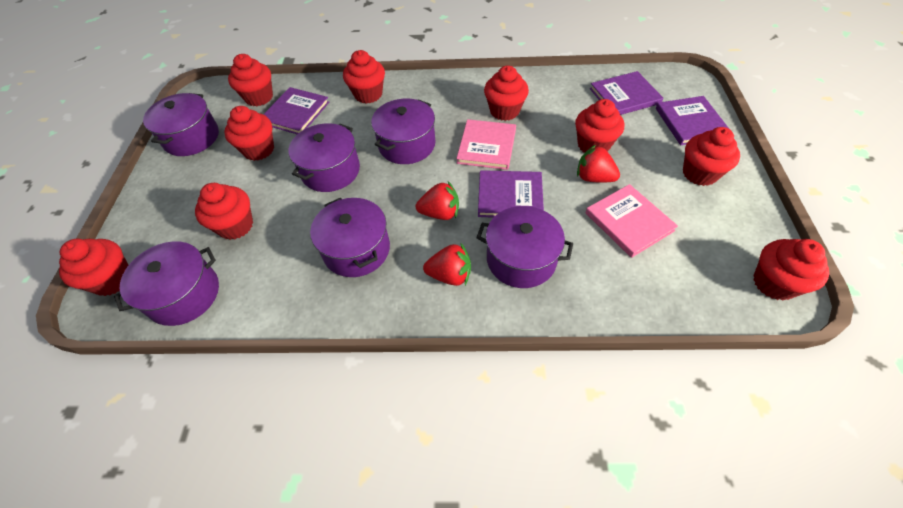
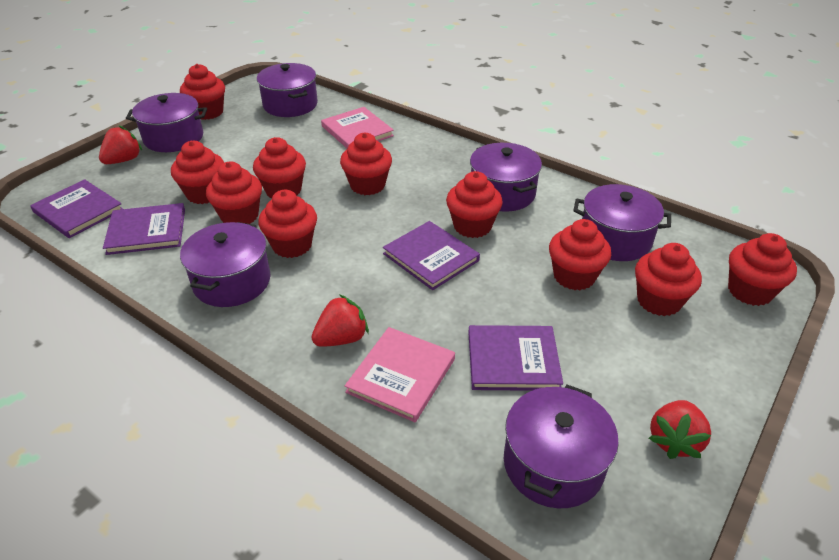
red cupcake: [59,238,128,296] [195,183,253,240] [224,106,274,161] [228,54,273,106] [343,50,385,104] [484,66,529,121] [575,99,624,153] [683,127,740,186] [753,239,830,301] = 9 -> [171,141,224,204] [180,64,225,120] [206,161,262,224] [253,137,306,198] [258,190,317,258] [340,133,392,195] [446,171,503,238] [549,219,611,290] [635,243,702,316] [728,233,797,306] = 10

